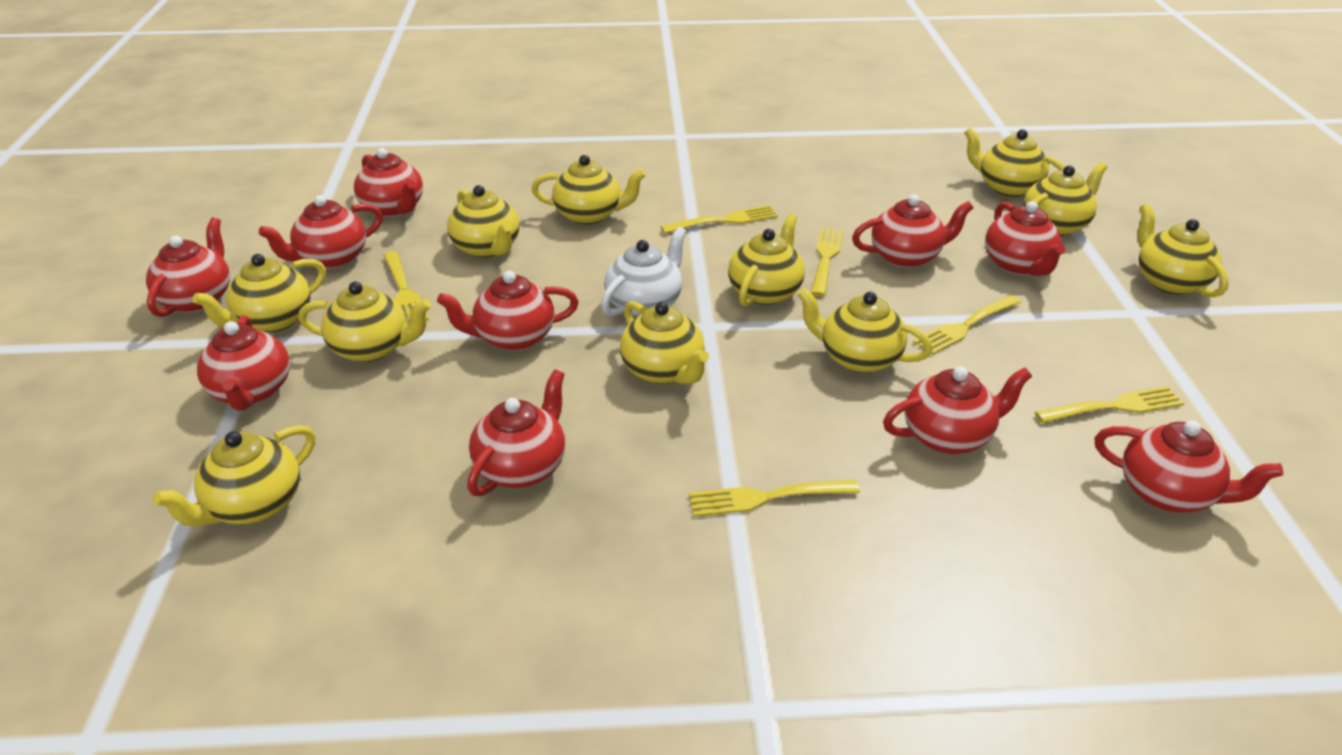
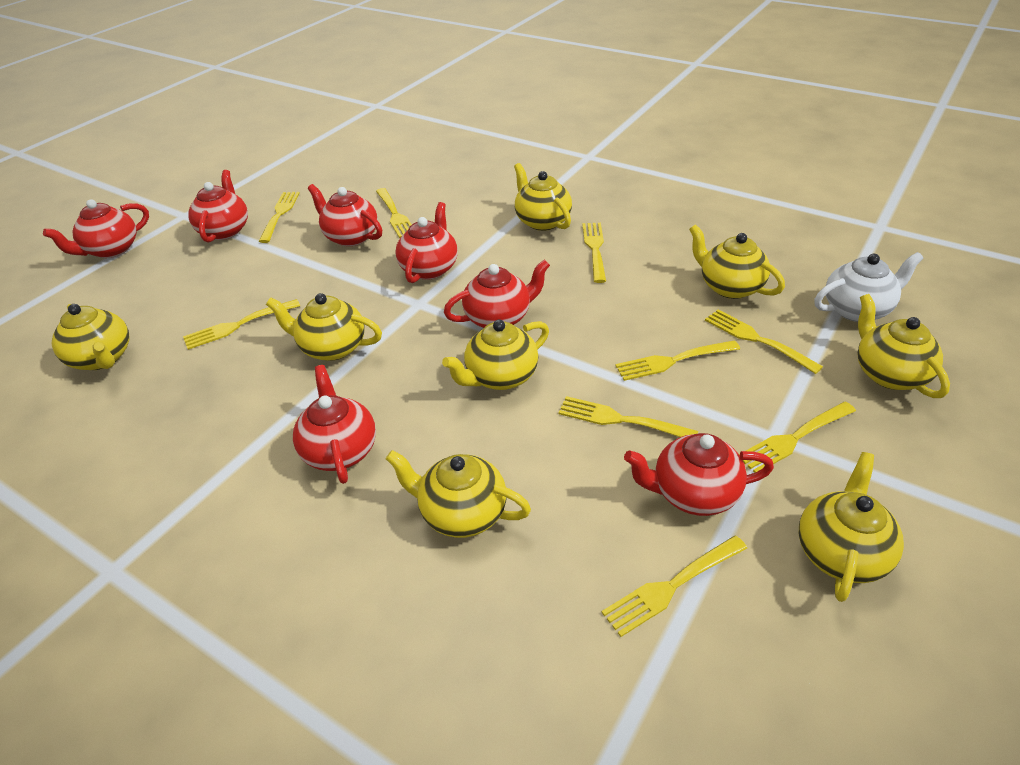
red teapot: [146,217,230,317] [197,315,290,411] [259,195,383,269] [354,148,423,217] [437,271,579,351] [467,369,565,496] [852,194,974,268] [883,367,1032,454] [985,201,1065,276] [1095,420,1284,512] = 10 -> [43,199,149,258] [188,170,248,242] [293,365,376,484] [308,184,382,246] [396,202,458,283] [444,260,550,328] [624,433,774,516] = 7
yellow fork: [383,251,429,323] [661,205,778,234] [689,479,860,517] [811,228,843,296] [913,295,1021,355] [1035,386,1184,423] = 6 -> [183,299,300,350] [259,192,300,243] [376,188,412,238] [558,396,698,437] [582,223,606,283] [601,536,747,637] [615,340,740,381] [705,309,823,374] [739,402,856,473] = 9
yellow teapot: [153,425,316,526] [192,254,326,332] [298,281,431,362] [447,185,520,258] [532,155,646,225] [620,301,709,384] [728,214,805,307] [797,288,933,373] [964,127,1065,197] [1023,162,1107,236] [1138,204,1229,297] = 11 -> [52,304,129,370] [266,293,382,361] [386,450,531,538] [442,320,549,390] [514,163,572,231] [689,224,785,299] [799,452,904,602] [857,294,950,398] = 8

